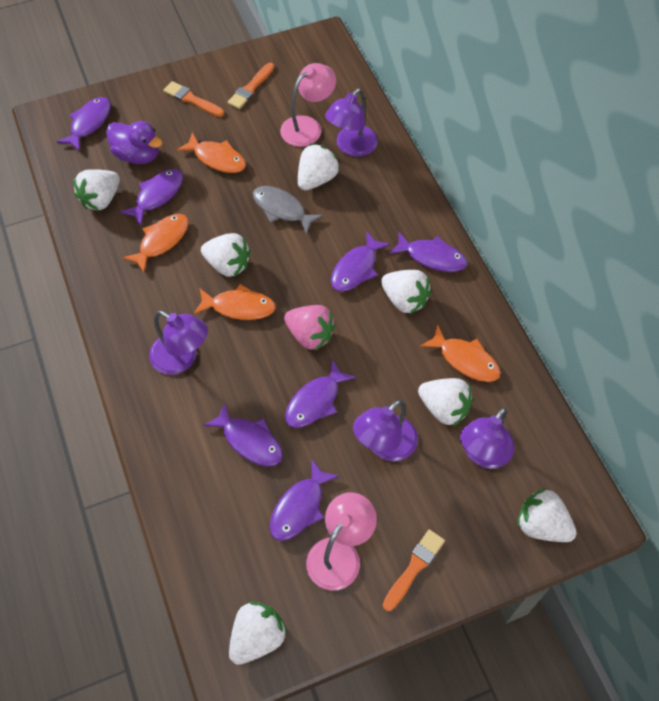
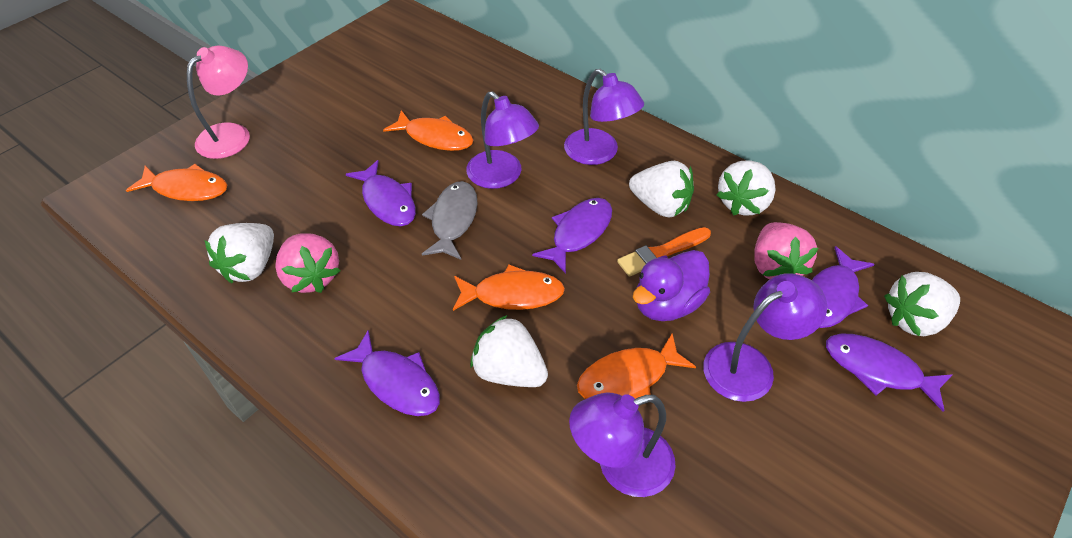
orange brush: [164,81,224,117] [228,63,274,109] [383,529,445,611] = 3 -> [617,227,711,277] = 1
pink lamp: [280,63,336,147] [306,493,377,591] = 2 -> [187,46,250,159] = 1
pink strawberry: [284,305,336,351] = 1 -> [275,233,340,293] [754,222,818,279] = 2
purple fish: [57,97,111,152] [120,169,183,225] [203,402,283,467] [269,459,339,541] [285,360,356,428] [331,231,391,292] [389,231,467,272] = 7 -> [334,330,440,416] [346,160,416,226] [532,198,612,274] [812,246,874,328] [826,334,952,412] = 5
white strawberry: [73,169,120,210] [201,233,251,277] [229,602,288,665] [298,143,340,190] [381,270,431,314] [418,378,473,427] [517,488,577,542] = 7 -> [205,223,274,283] [470,315,548,387] [629,161,694,218] [717,160,776,215] [884,272,960,336] = 5

